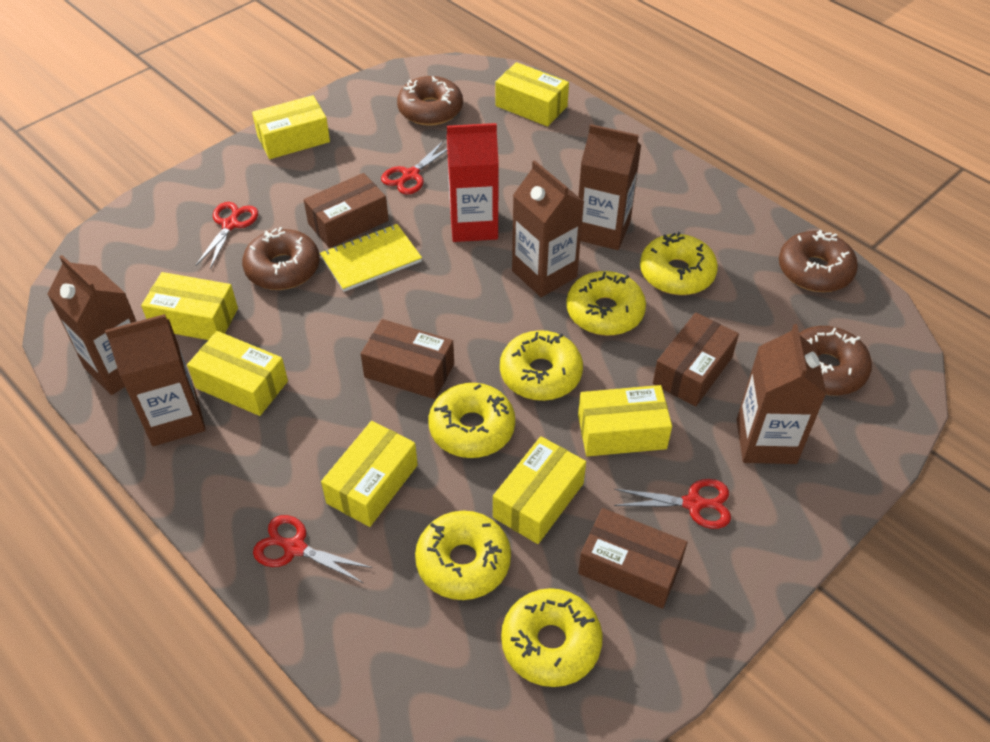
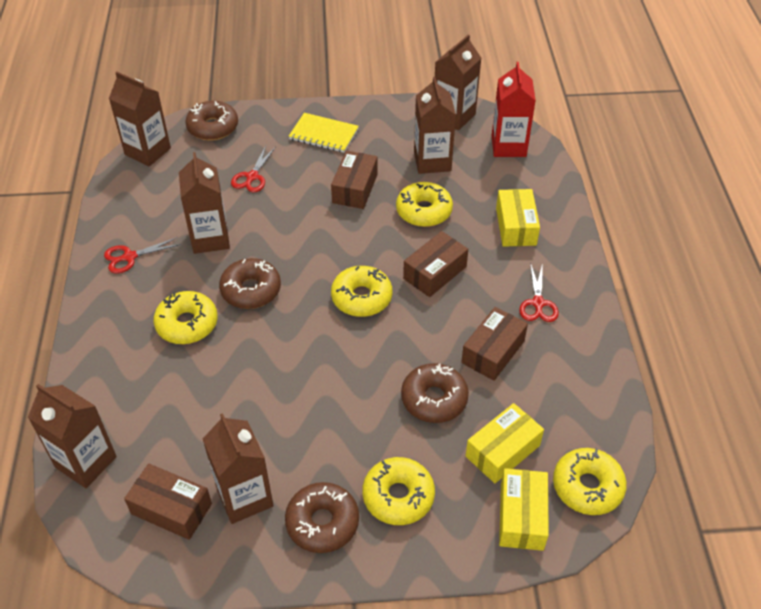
brown carton: [47,255,136,395] [105,314,206,446] [512,160,584,297] [578,124,641,250] [737,324,826,464] = 5 -> [28,384,117,488] [109,71,171,166] [179,152,230,254] [203,413,273,524] [414,77,456,174] [435,34,481,130] = 6
red scissors: [196,202,258,269] [253,515,372,583] [381,140,447,195] [614,479,731,529] = 4 -> [104,237,181,273] [231,146,275,192] [519,263,559,322] = 3
yellow box: [141,272,238,340] [187,331,288,416] [252,95,330,159] [321,421,418,527] [493,436,586,544] [496,62,569,127] [578,385,672,456] = 7 -> [466,403,544,483] [496,189,540,247] [499,468,549,551] = 3
yellow donut: [415,511,511,600] [429,383,515,458] [500,330,583,401] [501,588,603,687] [566,271,646,336] [640,232,718,295] = 6 -> [154,291,218,344] [331,266,392,317] [362,457,435,525] [396,182,453,227] [553,448,627,515] = 5

